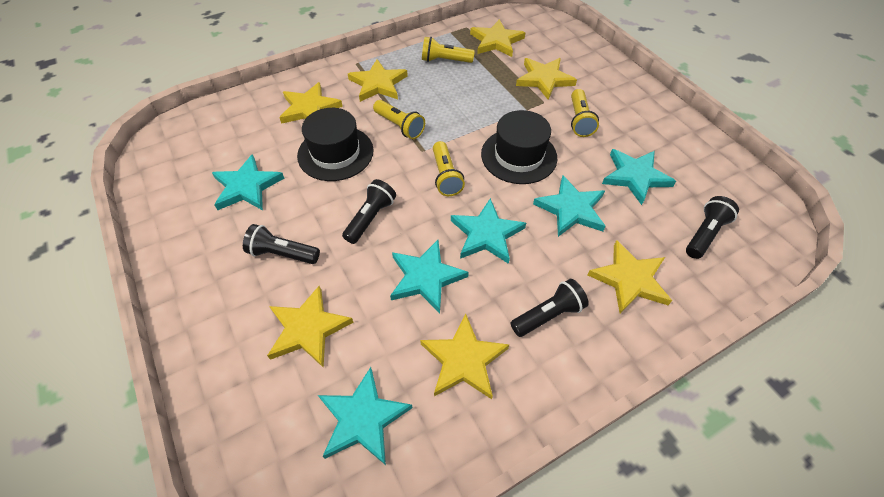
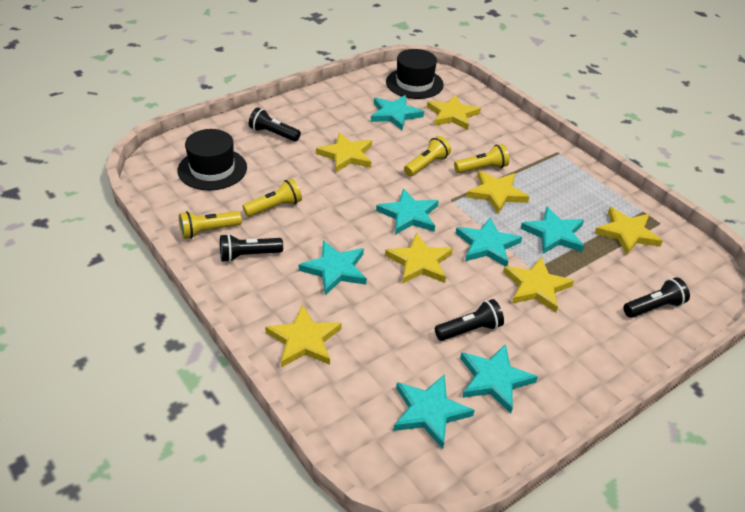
turquoise star: [212,154,284,210] [318,367,412,465] [390,240,469,313] [451,198,526,264] [533,175,606,237] [602,149,676,205] = 6 -> [299,241,367,295] [371,95,424,130] [376,188,439,235] [394,374,475,449] [455,217,522,266] [460,344,538,413] [520,206,584,254] = 7

